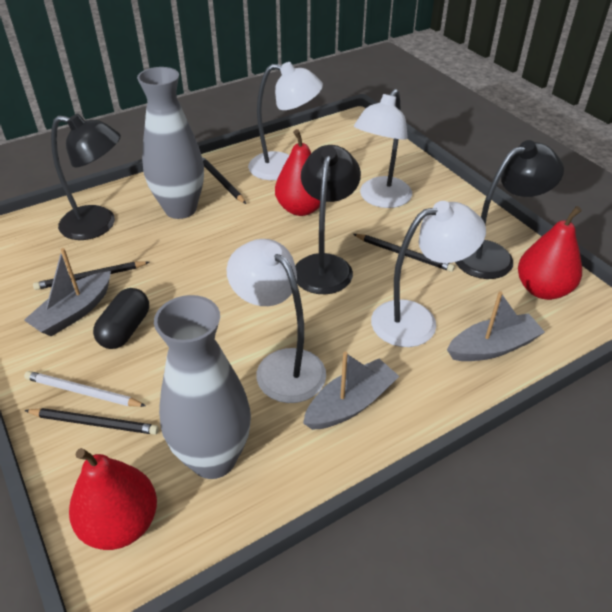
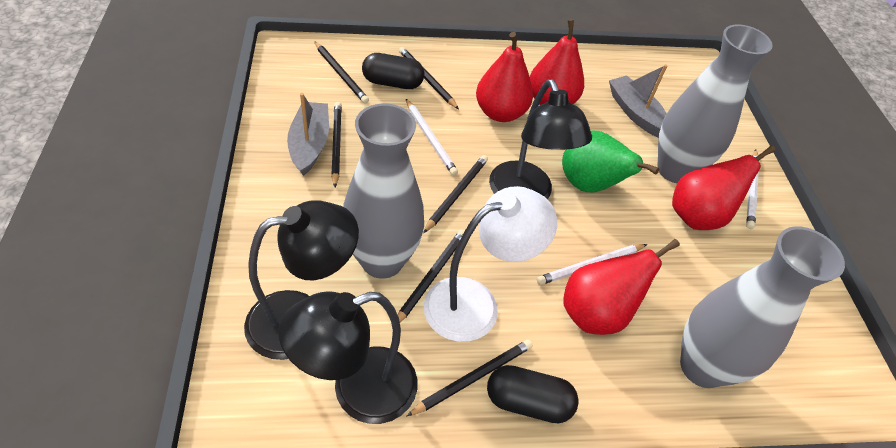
black capsule: [93,288,149,349] = 1 -> [362,53,424,89] [487,365,579,423] = 2
black pencil: [24,408,159,435] [33,261,149,290] [202,156,246,204] [353,234,455,272] = 4 -> [314,41,369,104] [331,102,342,187] [398,230,465,322] [399,47,459,109] [406,339,533,416] [423,155,488,233] = 6
green pear: none = 0 -> [562,130,660,192] = 1
grey boat: [24,248,111,336] [303,352,399,430] [447,291,545,361] = 3 -> [287,93,329,176] [609,64,667,138] = 2
grey vase: [137,67,204,219] [154,295,251,479] = 2 -> [343,103,424,279] [657,24,773,183] [680,226,845,388] = 3
red pear: [69,448,157,550] [275,129,320,216] [518,206,582,300] = 3 -> [476,32,533,122] [530,19,584,105] [563,239,680,335] [672,146,776,230] = 4
white lamp: [227,239,326,403] [248,62,323,180] [354,89,412,208] [371,201,486,347] = 4 -> [424,186,557,342] = 1
white pencil: [24,371,146,407] = 1 -> [406,99,458,176] [537,244,647,285] [746,149,759,229] = 3

